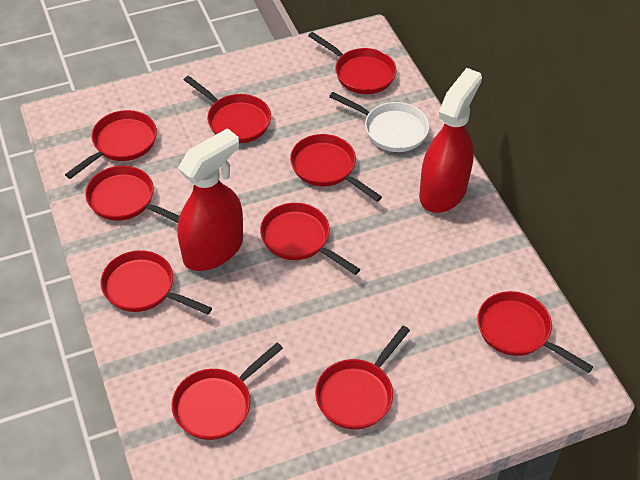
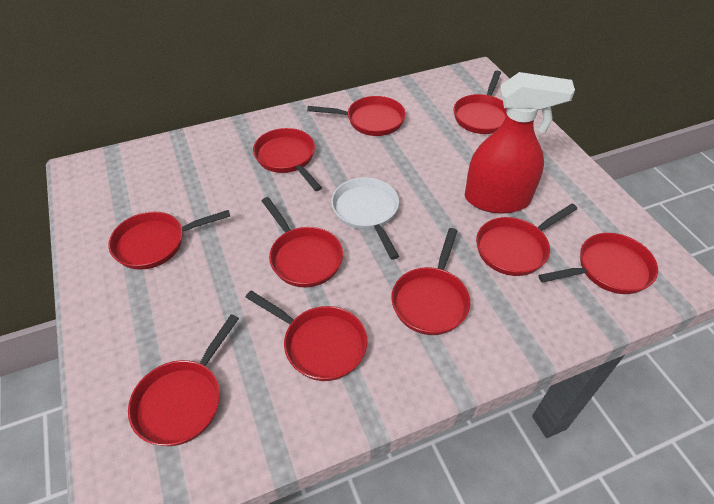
red spray bottle: [177,128,243,271] [419,68,482,213] = 2 -> [465,72,575,213] = 1

